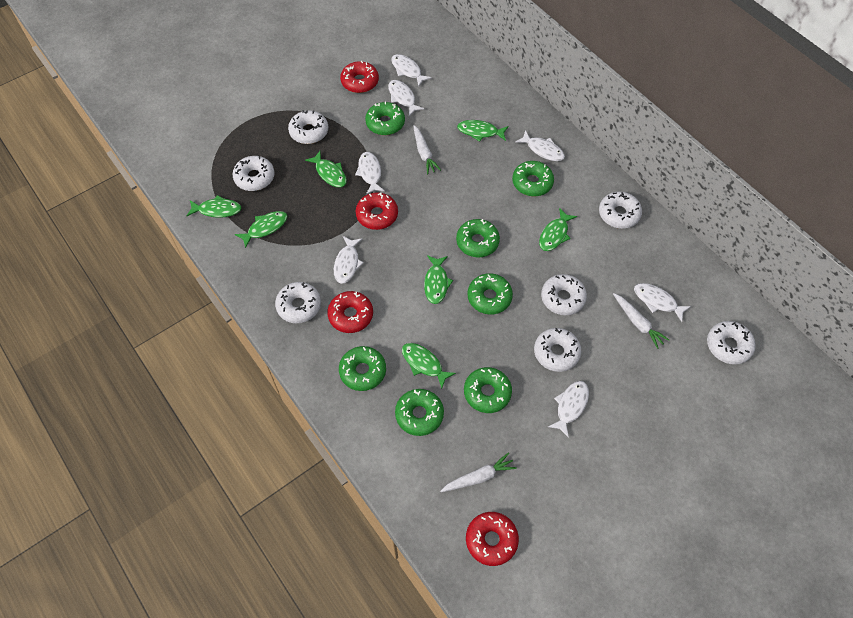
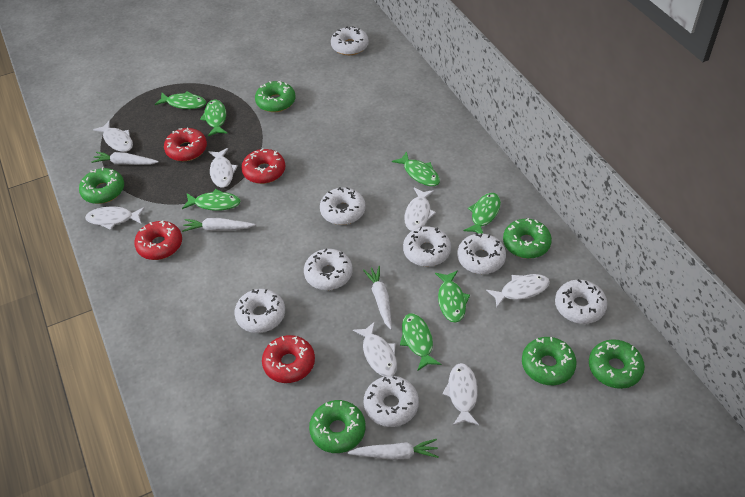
green donut: [339,346,386,391] [365,101,405,135] [395,389,444,436] [456,219,500,258] [464,367,512,413] [467,273,513,315] [512,161,554,196] = 7 -> [79,167,124,204] [255,81,295,112] [309,400,366,453] [503,218,552,259] [522,337,577,385] [589,339,645,389] = 6
white carrot: [413,125,441,174] [440,452,517,492] [613,293,669,349] = 3 -> [91,152,159,165] [182,218,256,232] [347,439,439,460] [363,266,392,330] = 4
white donut: [232,156,274,191] [275,282,321,323] [288,110,328,144] [534,328,581,372] [541,274,587,315] [599,192,642,229] [707,321,756,365] = 7 -> [234,289,285,333] [304,249,353,290] [320,187,366,225] [331,26,369,55] [364,376,419,427] [403,226,451,267] [457,233,506,274] [555,279,607,324] = 8

